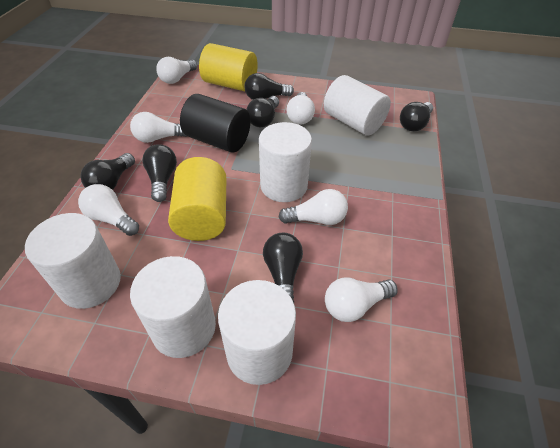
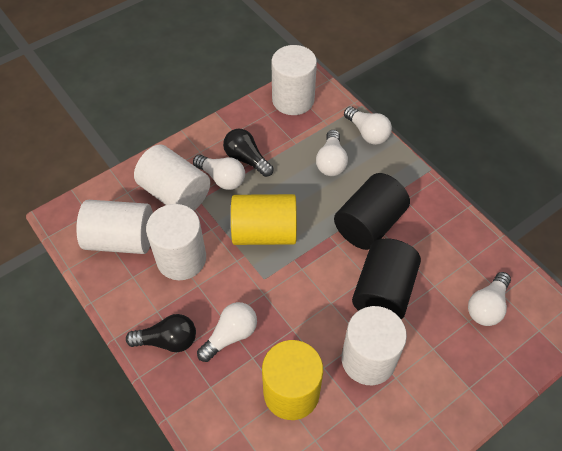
black cylinder: [180,94,250,152] = 1 -> [334,173,410,250] [352,238,421,320] = 2
black light bulb: [80,153,135,190] [142,144,177,202] [244,73,294,100] [246,96,279,127] [263,233,303,303] [400,102,433,132] = 6 -> [126,314,196,352] [223,129,274,177] = 2
white light bulb: [78,184,139,236] [130,112,187,143] [156,57,197,84] [279,189,348,225] [287,92,315,124] [325,277,398,322] = 6 -> [193,155,245,190] [197,302,257,362] [316,130,348,176] [344,106,392,145] [468,272,511,326] = 5

